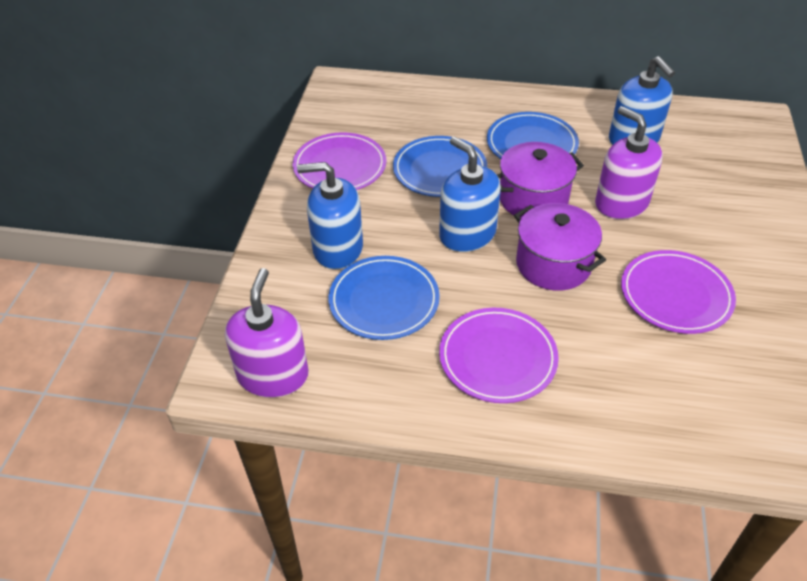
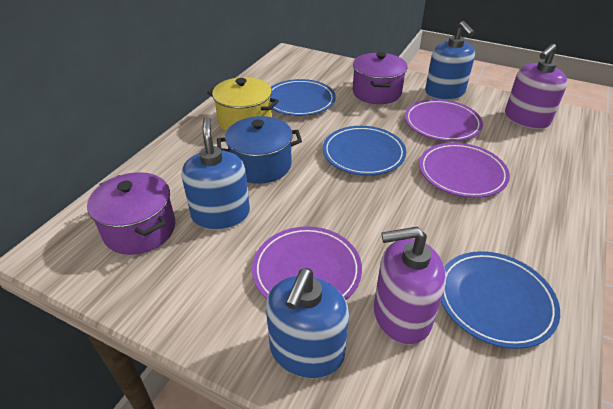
blue pot: none = 0 -> [217,116,302,184] = 1
yellow pot: none = 0 -> [207,77,279,131] = 1

